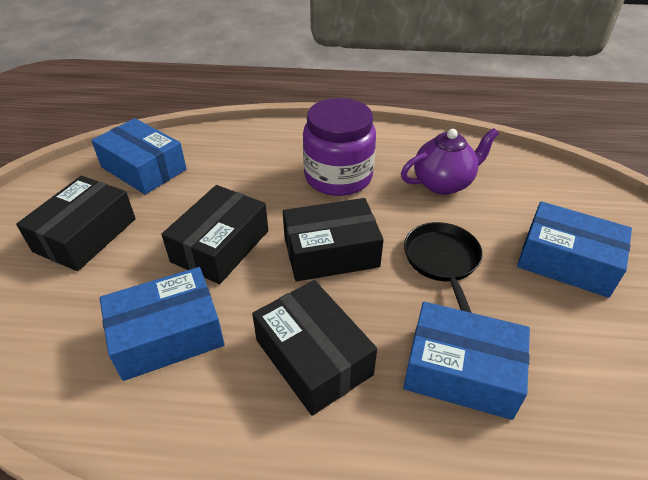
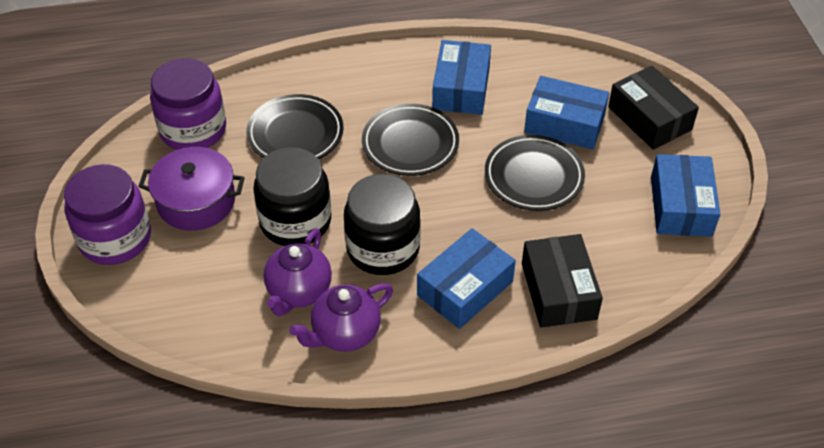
black box: [16,176,136,271] [161,185,268,284] [252,280,377,416] [283,198,384,281] = 4 -> [522,234,603,328] [608,66,699,150] = 2
black jar: none = 0 -> [253,147,331,246] [344,174,421,275] = 2
black pan: [404,222,483,313] = 1 -> none = 0
black plate: none = 0 -> [246,94,344,159] [362,104,459,176] [485,135,585,211] = 3
purple jar: [303,98,376,196] = 1 -> [64,164,151,265] [150,58,226,150] = 2
purple pot: none = 0 -> [138,147,245,231] = 1
purple teapot: [401,128,499,195] = 1 -> [264,229,332,316] [289,283,393,352] = 2

